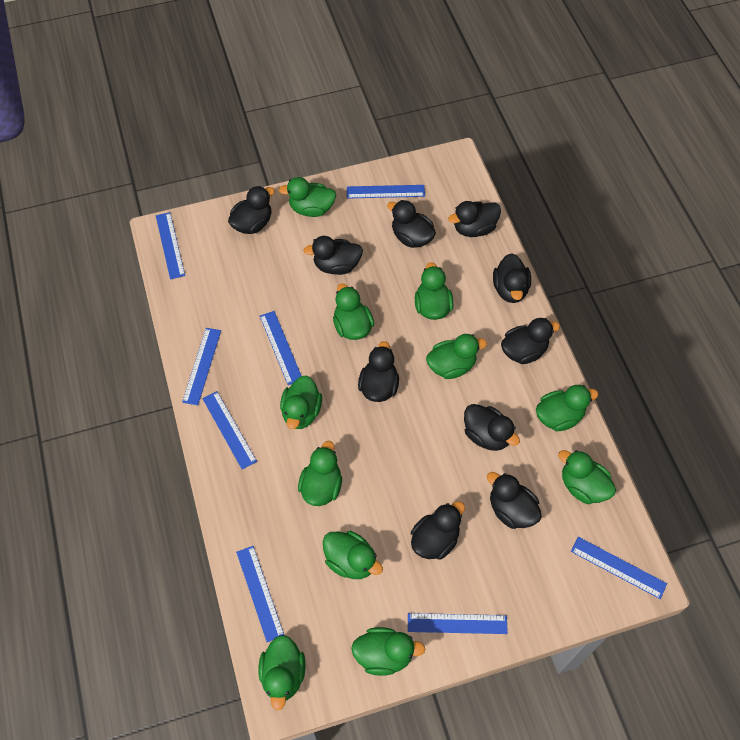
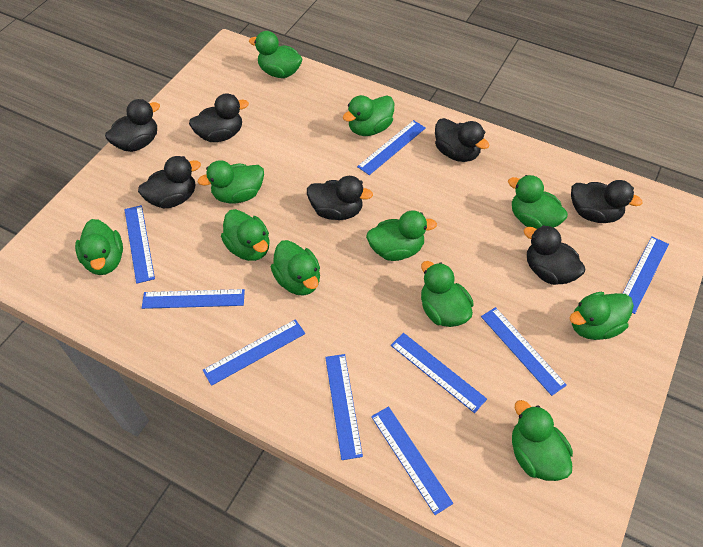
black duck: [228,186,275,234] [303,236,363,275] [358,341,399,402] [387,200,436,248] [411,501,465,560] [448,201,501,237] [464,404,520,451] [487,472,542,529] [493,253,531,303] [501,318,560,364] = 10 -> [105,99,160,152] [138,156,201,208] [189,93,249,142] [307,176,373,220] [435,118,490,162] [524,225,586,285] [571,180,643,223] = 7
blue ruler: [156,212,185,279] [182,328,221,405] [203,391,257,470] [236,546,284,642] [260,311,302,385] [347,185,425,199] [408,613,508,634] [571,537,667,599] = 8 -> [124,205,155,284] [142,289,245,309] [203,319,305,386] [325,354,363,460] [357,120,426,175] [371,406,453,515] [391,333,487,413] [481,307,567,396] [622,236,669,314] = 9

